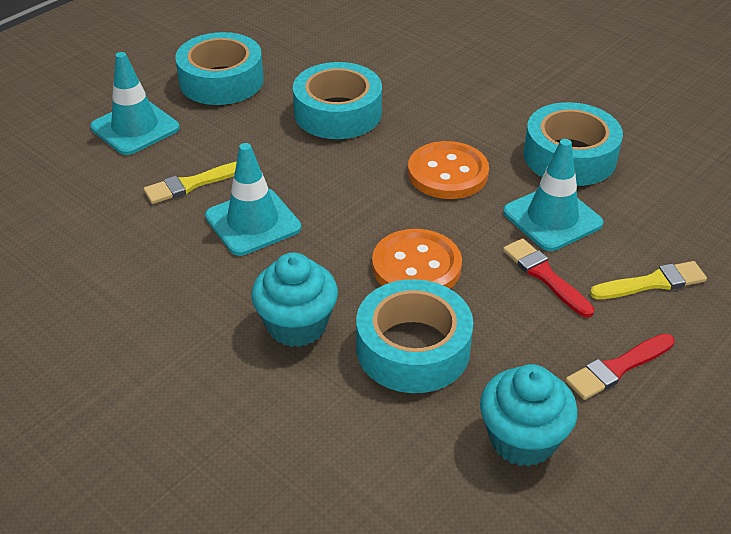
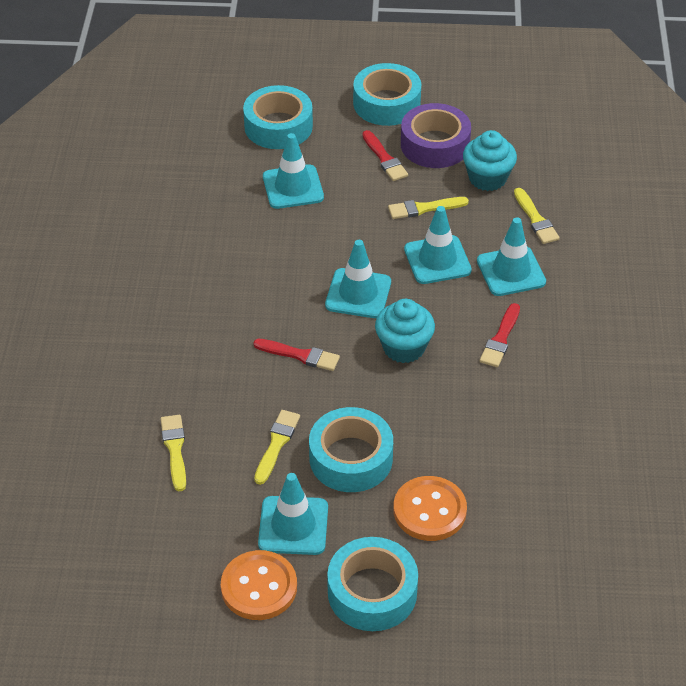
purple tape: none = 0 -> [401,103,471,168] = 1
red brush: [503,238,594,318] [565,333,675,400] = 2 -> [253,339,340,371] [362,130,408,181] [480,303,520,367] = 3
turquoise traffic cone: [90,52,180,155] [205,143,301,256] [503,139,603,251] = 3 -> [258,473,328,555] [263,133,324,209] [325,240,391,318] [404,206,472,284] [477,217,546,296] = 5
yellow brush: [144,161,237,204] [590,261,707,299] = 2 -> [160,415,186,491] [254,410,300,485] [388,197,469,219] [514,188,560,244] = 4

